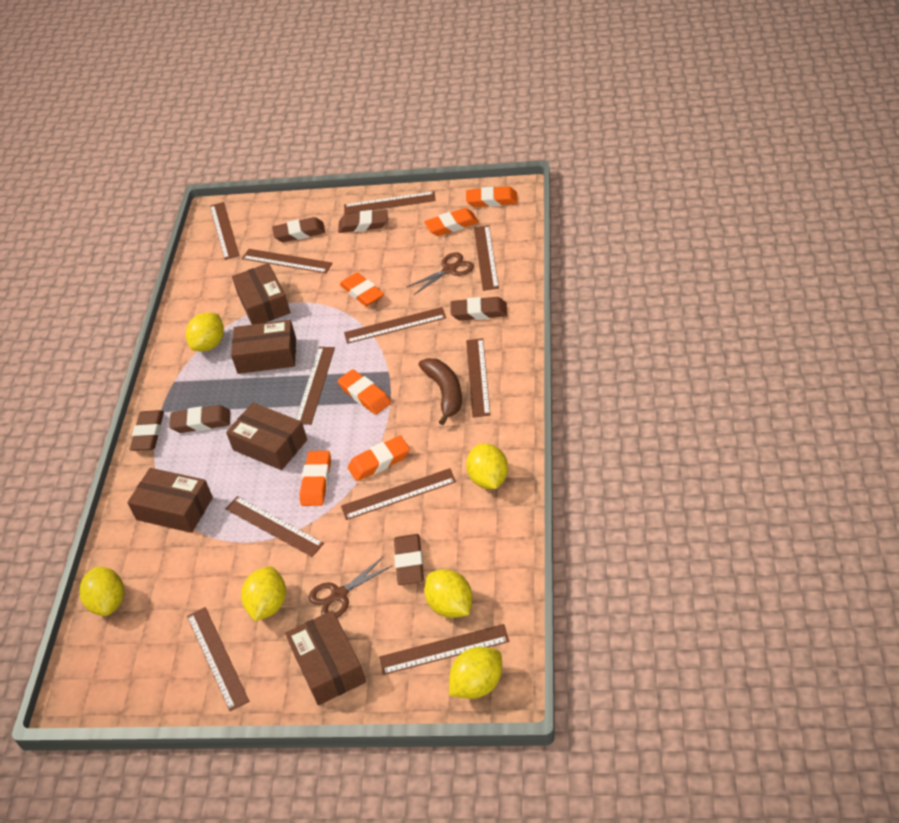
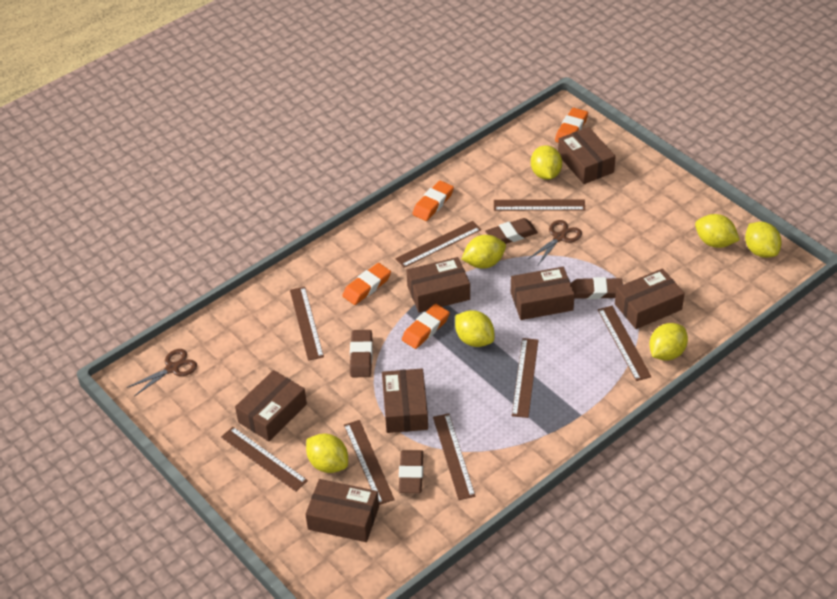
brown banana: [419,358,462,425] = 1 -> none = 0
brown box: [127,468,213,533] [226,402,307,470] [231,320,296,374] [232,263,290,325] [285,610,366,705] = 5 -> [235,370,307,441] [305,479,379,542] [382,369,428,433] [406,257,470,313] [511,267,575,320] [558,127,616,184] [615,268,685,329] = 7
brown eraser: [130,410,164,451] [169,405,230,433] [272,217,325,242] [338,210,388,233] [394,534,424,585] [450,297,507,321] = 6 -> [350,330,373,377] [399,450,423,493] [485,218,538,244] [570,277,623,299] = 4
brown ruler: [187,607,249,711] [210,202,239,260] [225,496,324,557] [242,249,333,273] [296,347,335,425] [341,468,456,520] [344,191,436,214] [344,307,446,344] [379,624,509,675] [466,338,490,418] [474,225,499,291] = 11 -> [221,427,308,492] [290,287,324,361] [344,420,395,505] [395,221,481,268] [433,413,476,500] [494,199,585,211] [512,338,538,418] [598,306,651,381] = 8
orange eraser: [300,451,331,506] [338,369,391,415] [340,272,384,306] [348,436,410,481] [424,208,479,236] [466,186,518,207] = 6 -> [342,263,391,305] [402,304,450,349] [412,180,454,221] [555,108,588,143] = 4
yellow lemon: [79,567,124,616] [186,312,224,352] [241,567,286,621] [424,569,472,618] [449,647,502,699] [466,443,508,489] = 6 -> [306,433,348,473] [455,310,494,347] [462,235,506,268] [531,145,562,180] [649,323,688,361] [695,214,740,248] [745,222,782,258] = 7

